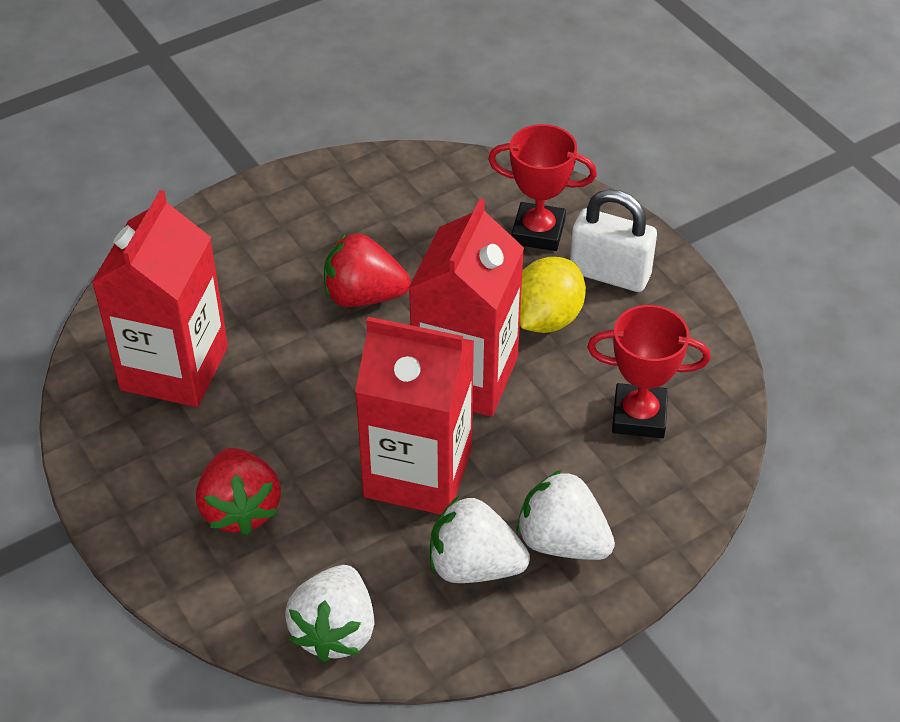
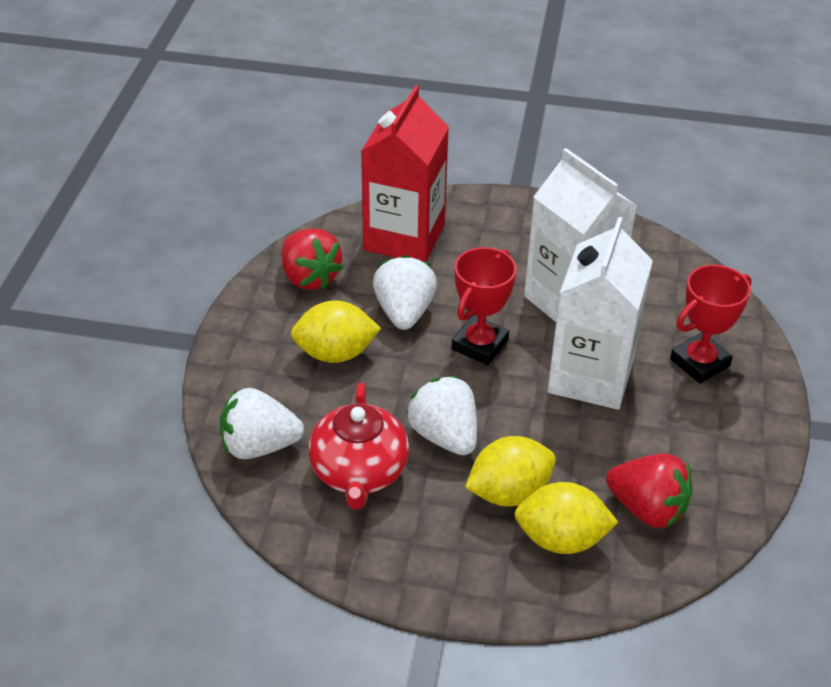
red carton: [92,190,228,407] [355,317,474,515] [409,198,524,417] = 3 -> [361,86,449,262] = 1
red teapot: none = 0 -> [308,382,409,509] = 1
white carton: none = 0 -> [524,148,637,322] [548,217,653,410] = 2
white padlock: [570,189,657,292] = 1 -> none = 0
yellow lemon: [520,257,586,333] = 1 -> [291,300,381,363] [465,436,556,506] [514,482,619,554] = 3

